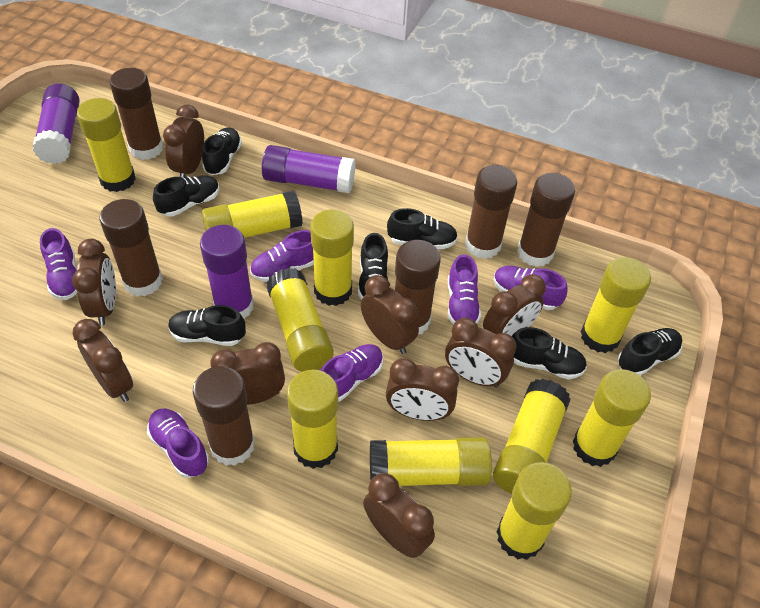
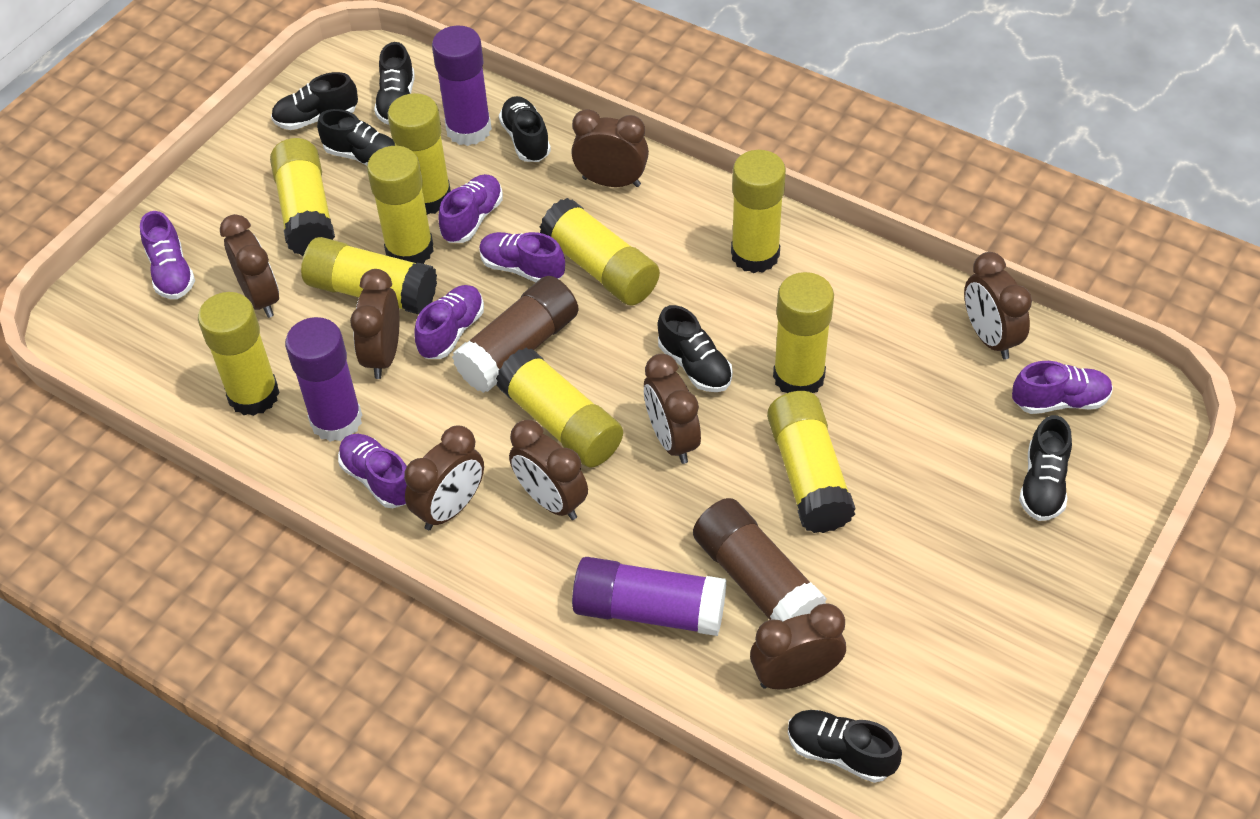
brown clock: [72,239,116,325] [72,319,133,402] [163,105,204,177] [210,342,285,405] [361,275,419,354] [363,473,435,558] [386,358,459,421] [445,318,516,388] [483,274,546,336] = 9 -> [220,214,279,318] [350,269,399,379] [404,426,484,530] [509,420,588,520] [571,109,649,187] [644,354,701,464] [750,604,846,689] [964,252,1032,360] = 8
brown glue stick: [99,199,163,297] [110,68,163,160] [193,366,255,466] [395,240,441,334] [465,165,517,259] [517,173,575,267] = 6 -> [452,276,579,393] [693,498,827,621] = 2

